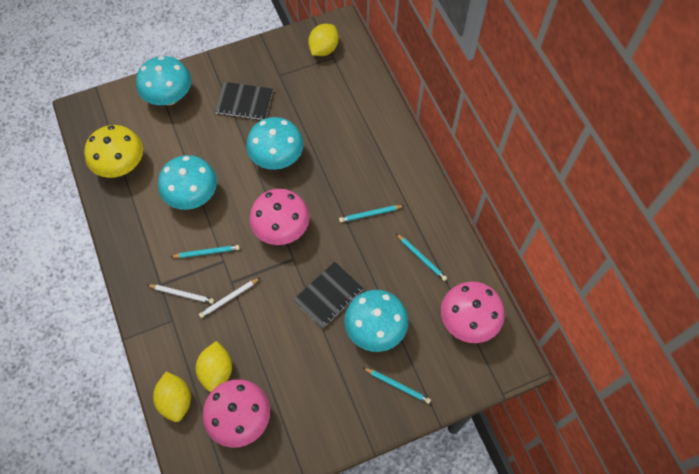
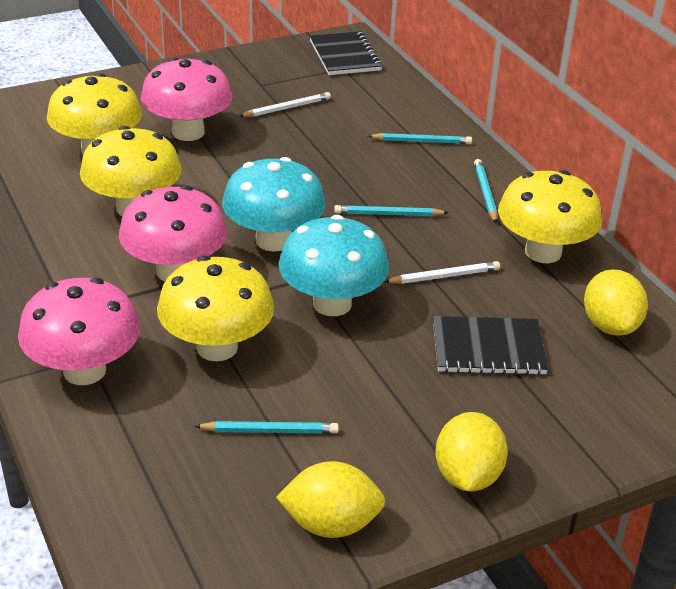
turquoise mushroom: [136,56,191,105] [158,155,217,210] [246,117,304,170] [344,290,408,352] = 4 -> [222,157,326,252] [278,215,389,316] = 2
yellow mushroom: [84,125,143,178] = 1 -> [47,73,142,155] [80,126,181,216] [157,256,274,361] [498,170,602,263] = 4

